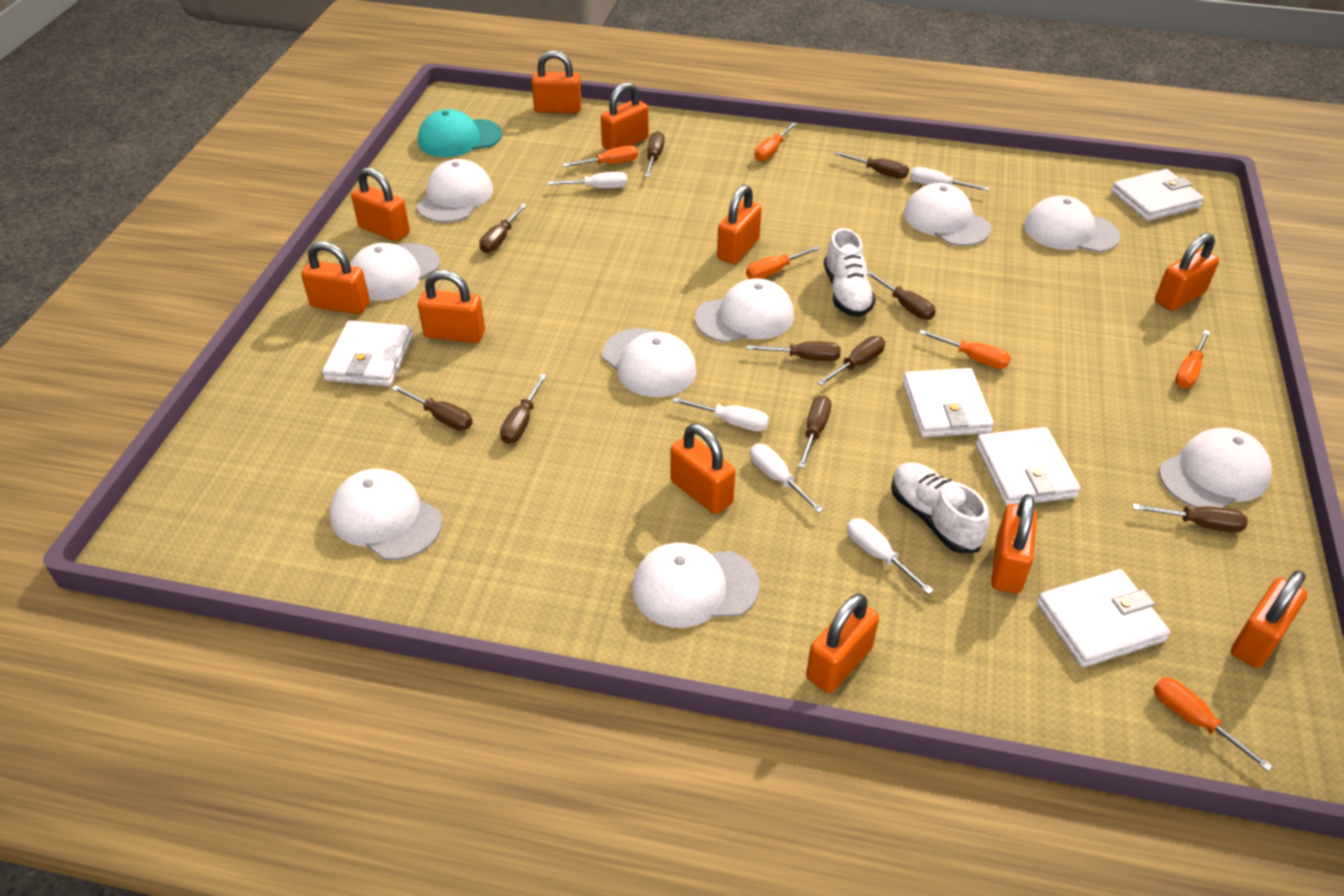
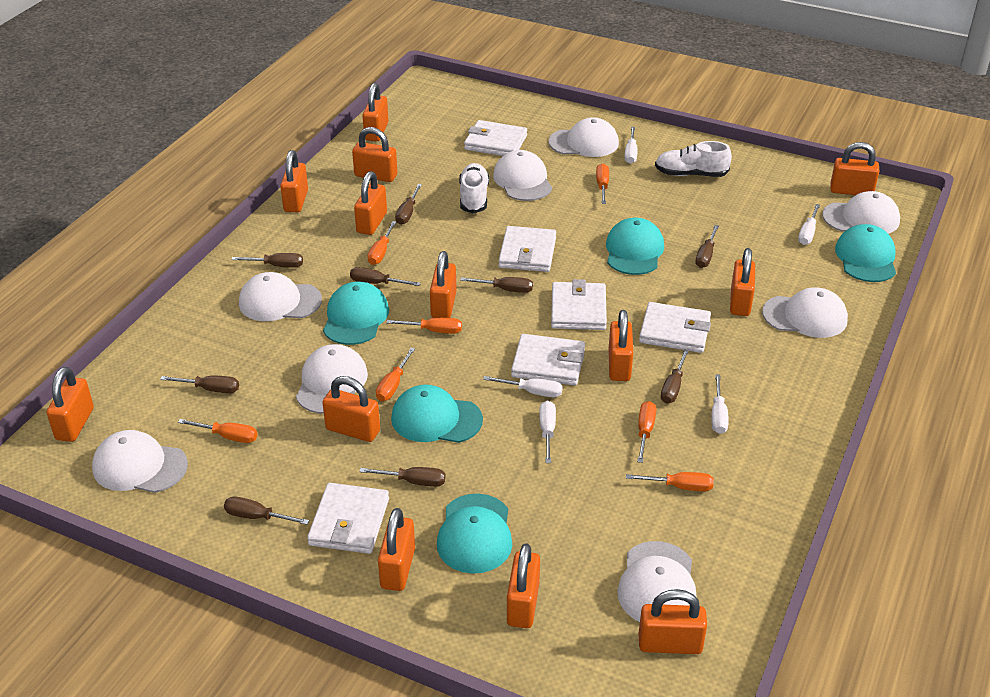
brown screwdriver: [392,385,473,431] [479,204,527,253] [500,374,547,444] [645,131,665,177] [746,342,841,361] [798,395,832,469] [817,336,885,386] [834,152,909,179] [867,271,936,320] [1133,504,1248,533] = 10 -> [160,375,239,393] [224,496,309,525] [231,253,303,268] [350,267,421,286] [359,467,445,487] [395,184,422,225] [460,277,533,293] [661,349,689,404] [695,225,719,268] = 9
orange padlock: [301,241,370,314] [351,167,410,241] [418,270,485,343] [532,50,582,113] [601,82,649,150] [670,424,736,514] [717,185,762,264] [806,593,879,693] [991,494,1037,594] [1155,233,1219,311] [1231,570,1307,668] = 11 -> [47,367,94,442] [280,150,308,212] [322,376,380,442] [352,127,397,182] [354,171,387,235] [362,83,388,141] [378,508,415,591] [430,251,457,318] [507,543,540,628] [609,310,633,381] [639,589,707,654] [730,248,755,316] [830,142,879,195] = 13
orange screwdriver: [562,146,638,167] [746,246,820,279] [754,122,797,161] [919,330,1011,369] [1154,677,1273,772] [1175,330,1210,389] = 6 -> [178,419,258,443] [367,221,396,265] [376,348,415,401] [386,318,462,334] [596,164,609,204] [626,472,714,491] [637,401,656,463] = 7
turquoise cap: [418,109,502,157] = 1 -> [323,282,389,345] [391,385,483,443] [437,493,512,574] [606,218,664,275] [835,224,896,282] = 5
white cap: [330,469,442,560] [350,243,440,301] [416,159,493,223] [602,328,696,397] [632,543,759,628] [695,279,794,343] [904,183,991,246] [1024,196,1120,253] [1159,428,1272,508] = 9 -> [92,430,188,493] [239,272,322,321] [296,344,368,414] [493,150,552,201] [549,117,619,157] [617,541,697,622] [762,287,848,338] [822,191,900,234] = 8
white wallet: [322,320,413,386] [903,368,994,437] [976,427,1080,506] [1037,569,1170,667] [1111,169,1204,221] = 5 -> [307,483,389,554] [464,120,527,156] [499,226,556,272] [511,334,585,386] [551,279,607,330] [639,302,711,353] = 6

